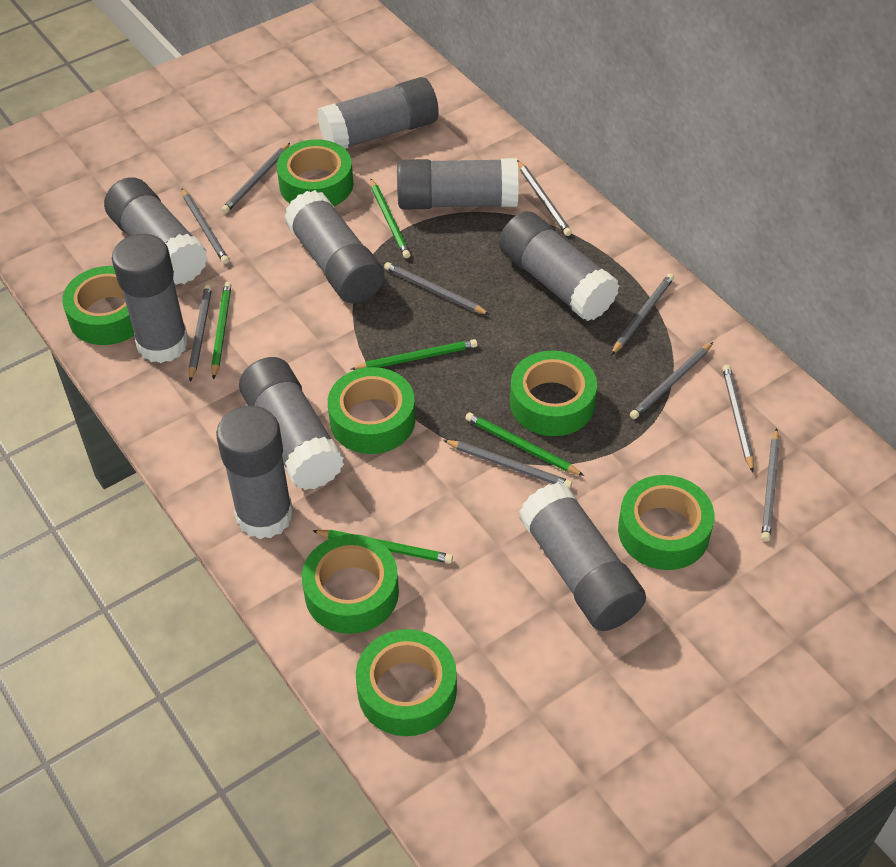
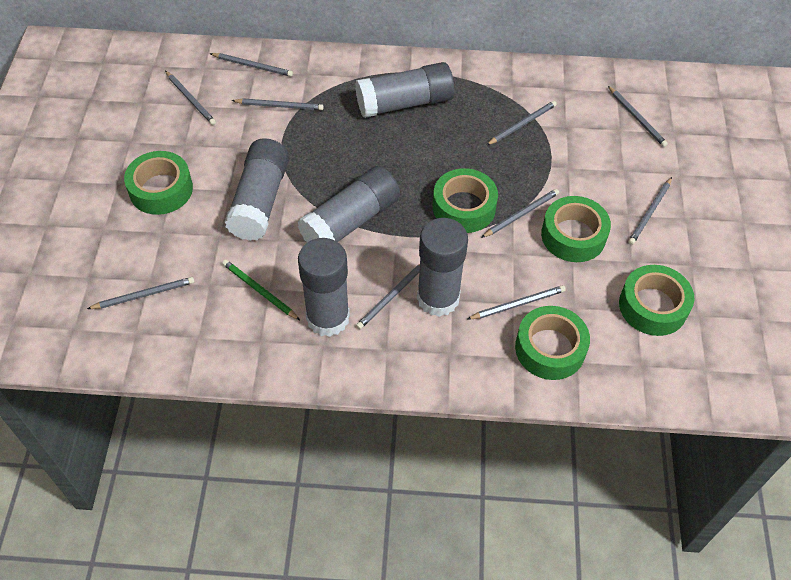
green pencil: [211,282,232,380] [313,530,453,564] [351,339,478,370] [370,178,411,258] [465,412,584,476] = 5 -> [222,260,300,320] = 1
green tape: [62,266,134,345] [277,139,353,206] [302,534,399,634] [328,367,415,454] [356,629,457,736] [510,350,597,436] [618,475,714,570] = 7 -> [124,151,193,215] [433,168,498,233] [515,306,590,380] [541,196,611,262] [619,265,695,336] = 5
grey glue stick: [104,177,208,285] [112,234,189,363] [216,406,293,539] [239,357,344,490] [284,190,385,304] [317,77,439,149] [397,158,519,210] [499,211,619,321] [519,482,646,631] = 9 -> [225,138,289,241] [298,166,400,242] [298,238,350,337] [355,62,454,118] [417,218,468,317] = 5

